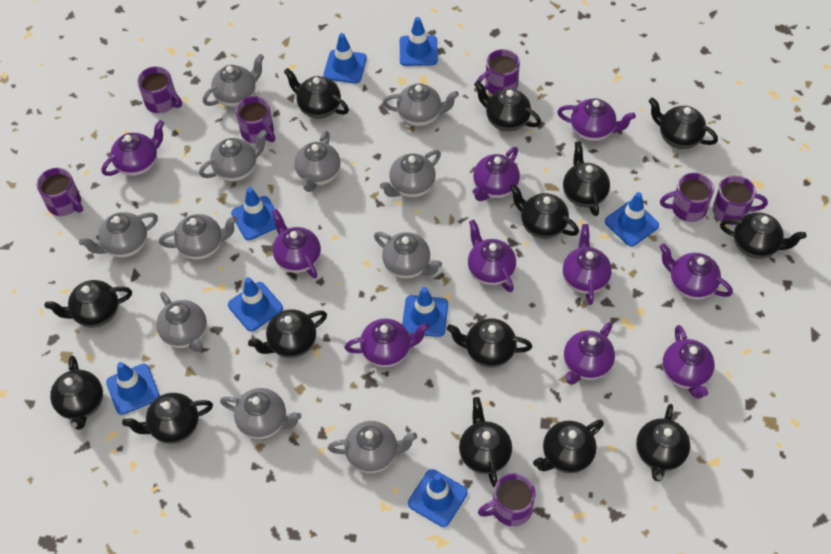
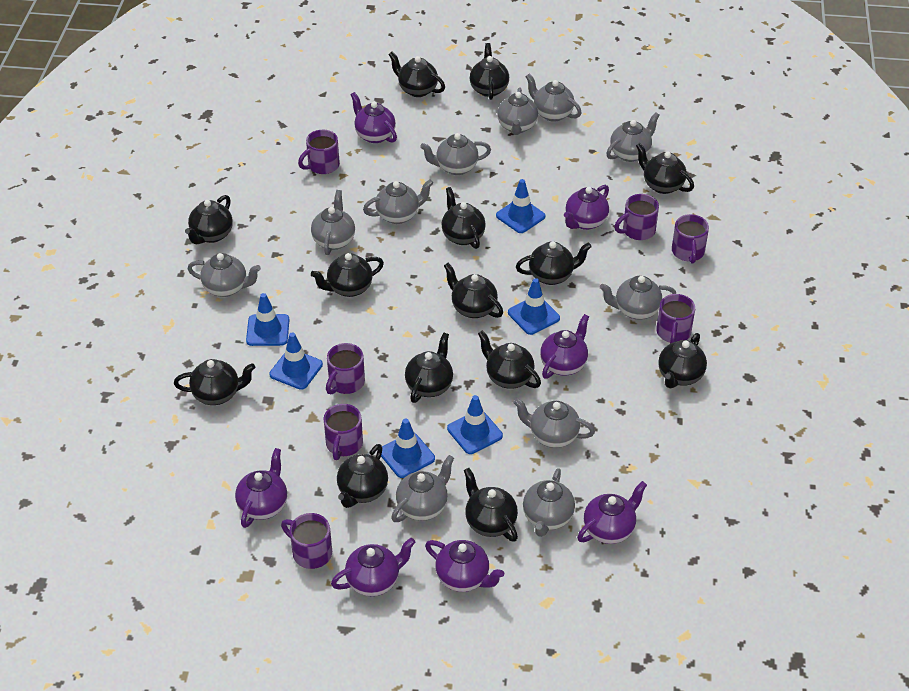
blue traffic cone: [106,362,160,415] [228,277,283,331] [231,187,276,240] [324,33,367,83] [400,17,438,66] [402,287,448,337] [408,469,468,527] [605,192,659,246] = 8 -> [246,293,289,346] [269,332,323,390] [381,418,435,478] [447,395,503,454] [496,179,546,233] [508,278,560,335] = 6
purple teapot: [102,120,164,176] [272,209,321,279] [344,318,429,367] [468,220,516,292] [472,147,520,201] [557,98,636,142] [562,224,612,305] [564,322,615,384] [659,243,733,300] [662,325,715,399] = 10 -> [235,448,287,528] [331,538,415,596] [350,92,397,143] [425,540,504,592] [540,314,589,379] [564,185,609,230] [577,481,647,544] = 7

